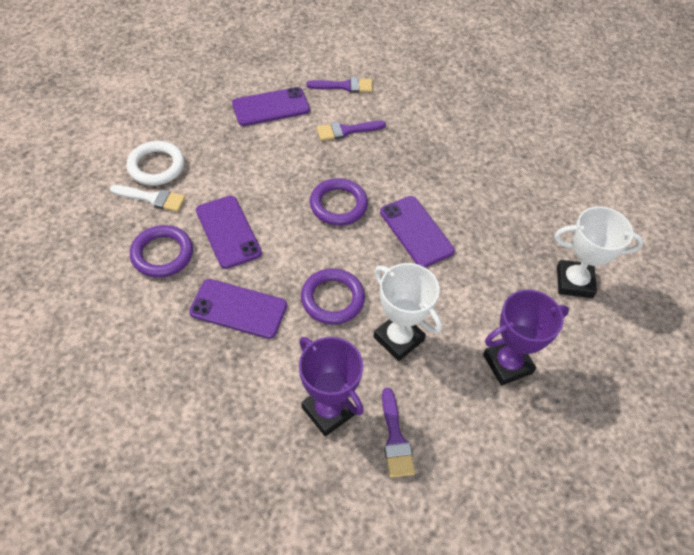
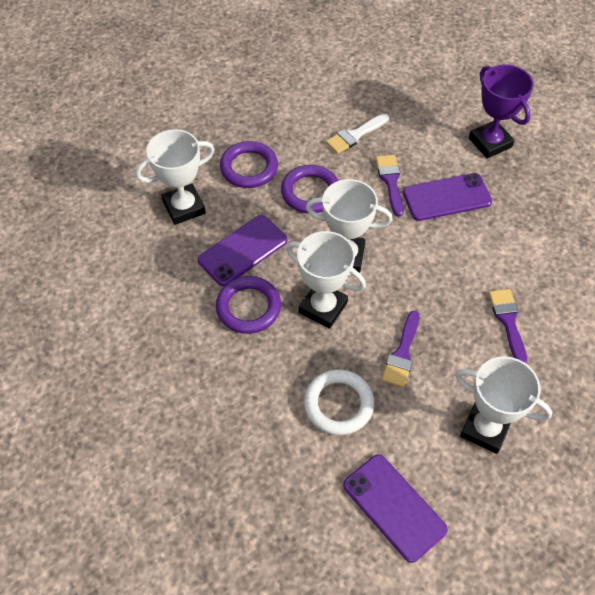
purple phone: [189,279,287,339] [196,196,262,269] [232,87,310,126] [380,196,455,267] = 4 -> [197,215,287,286] [343,454,448,563] [403,173,492,221] = 3
purple trophy: [299,337,364,436] [483,290,569,386] = 2 -> [469,64,534,159] = 1
white trophy: [373,263,442,361] [554,206,644,298] = 2 -> [136,129,215,225] [286,231,366,329] [306,179,393,273] [455,356,552,454] = 4

